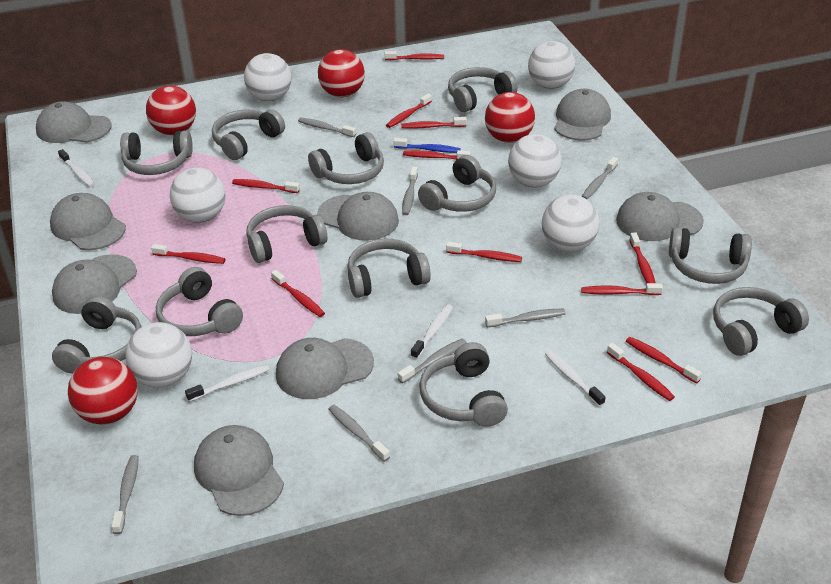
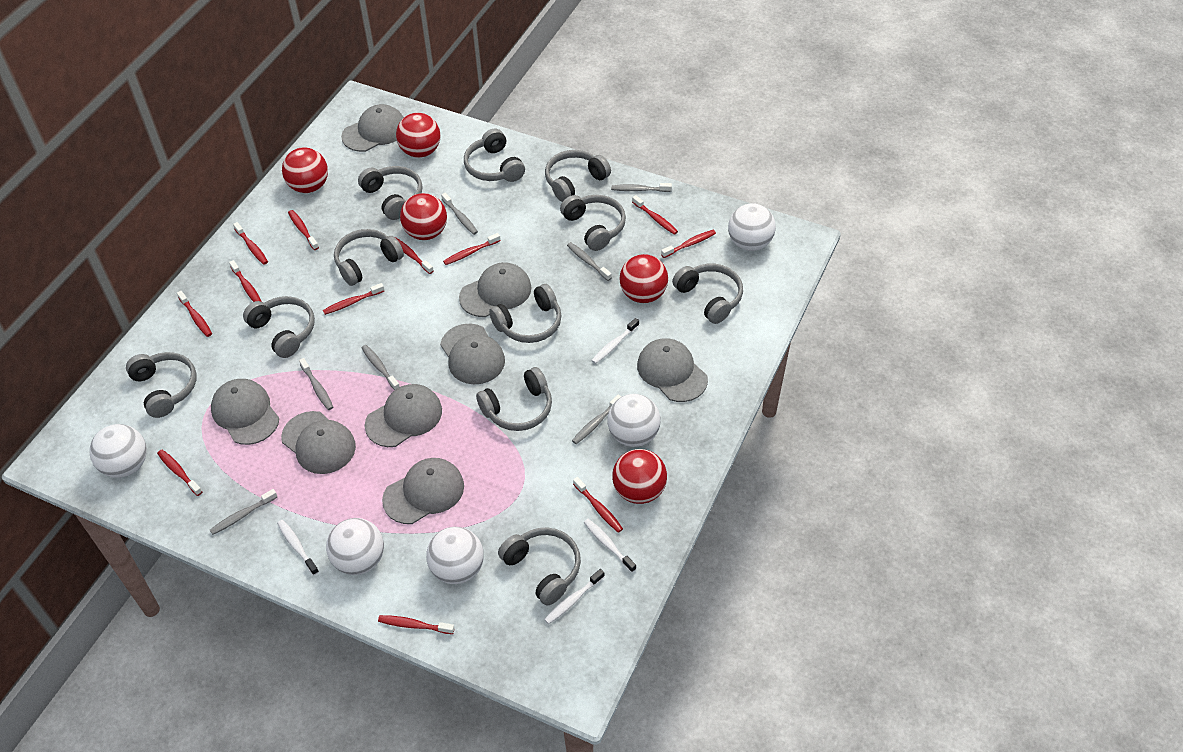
blue toothbrush: [394,138,461,153] = 1 -> none = 0
grey headphones: [52,296,142,374] [120,130,193,175] [156,267,243,336] [212,109,285,160] [246,205,327,263] [308,132,384,184] [347,238,431,298] [418,155,496,212] [419,342,508,427] [448,67,518,112] [669,227,752,284] [713,287,809,356] = 12 -> [126,352,197,418] [243,296,315,358] [334,229,404,286] [358,166,423,220] [464,129,525,182] [476,367,552,431] [489,284,562,343] [498,527,581,605] [545,150,611,202] [560,195,626,251] [672,264,743,324] = 11
red ball: [68,357,138,424] [146,86,196,135] [318,49,365,97] [485,92,535,143] = 4 -> [282,147,328,193] [396,113,441,158] [400,193,447,240] [612,449,667,504] [619,254,668,303] = 5
white ball: [125,322,192,388] [170,168,225,223] [244,53,292,101] [508,134,562,188] [528,41,575,89] [542,194,599,252] = 6 -> [90,424,147,478] [326,518,384,575] [426,527,484,584] [607,394,660,447] [728,203,776,251] = 5

